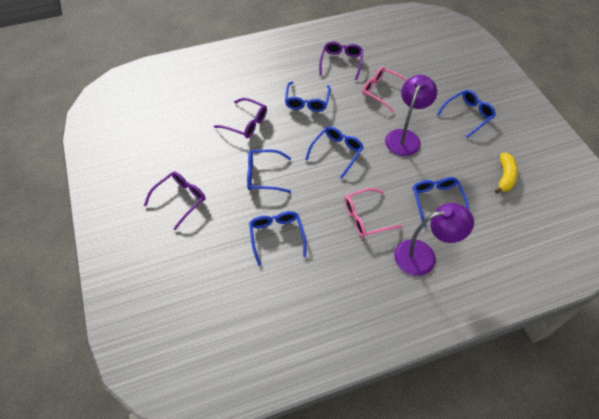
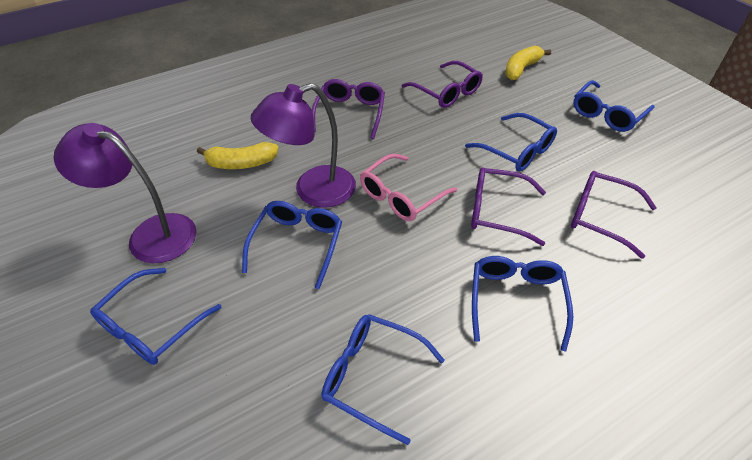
pink glasses: [345,188,403,237] [362,67,407,113] = 2 -> [360,154,457,221] = 1
purple glasses: [144,172,205,230] [214,98,267,138] [319,41,363,80] = 3 -> [312,79,385,139] [402,61,483,108] [471,167,546,246] [571,171,657,259] = 4
yellow banana: [495,153,518,194] = 1 -> [197,142,278,169] [505,46,551,80] = 2

